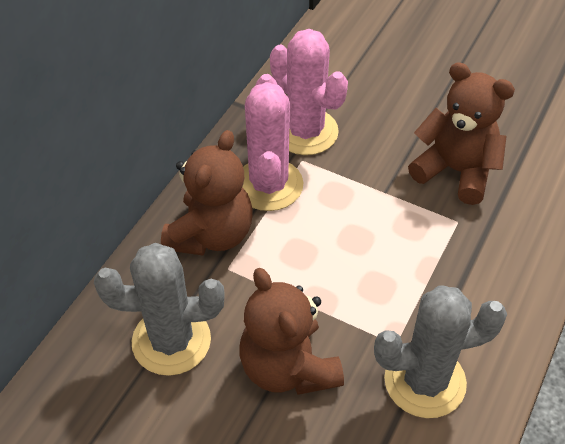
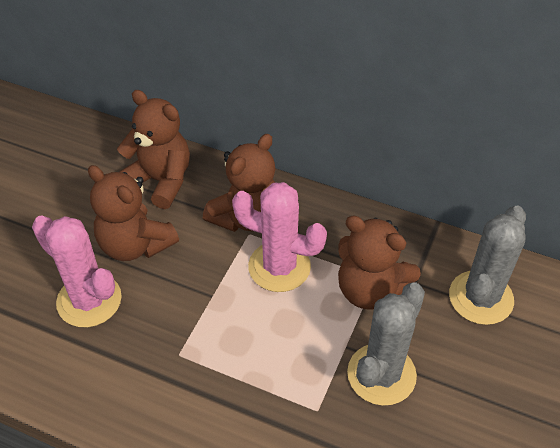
brown teddy bear: [161,130,252,255] [240,268,344,395] [408,62,515,205] = 3 -> [88,165,179,261] [117,90,190,209] [203,134,275,232] [338,216,421,310] = 4

